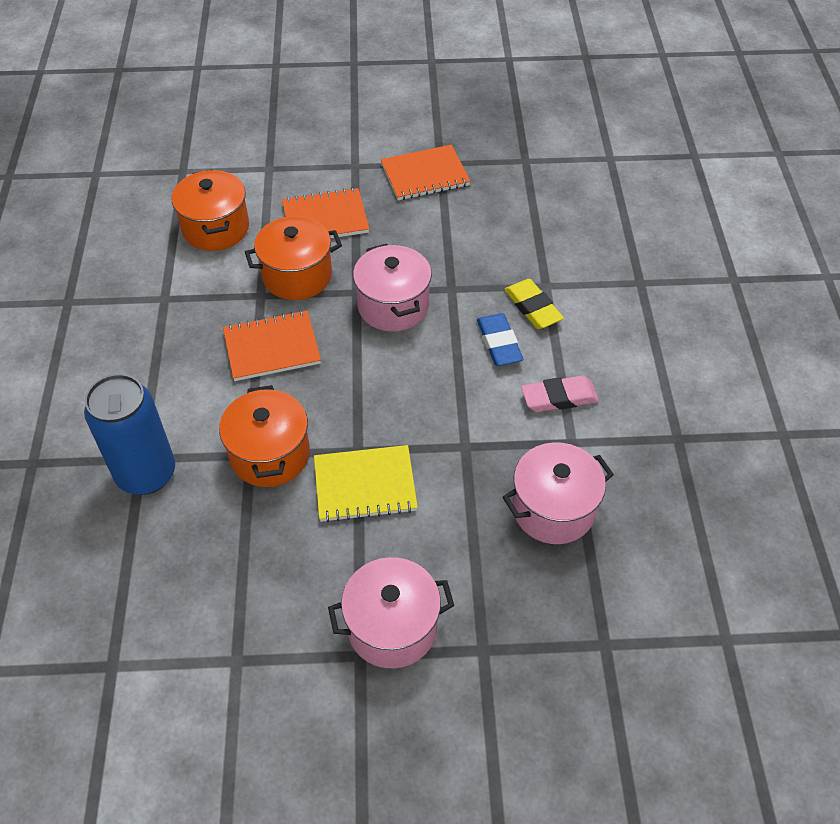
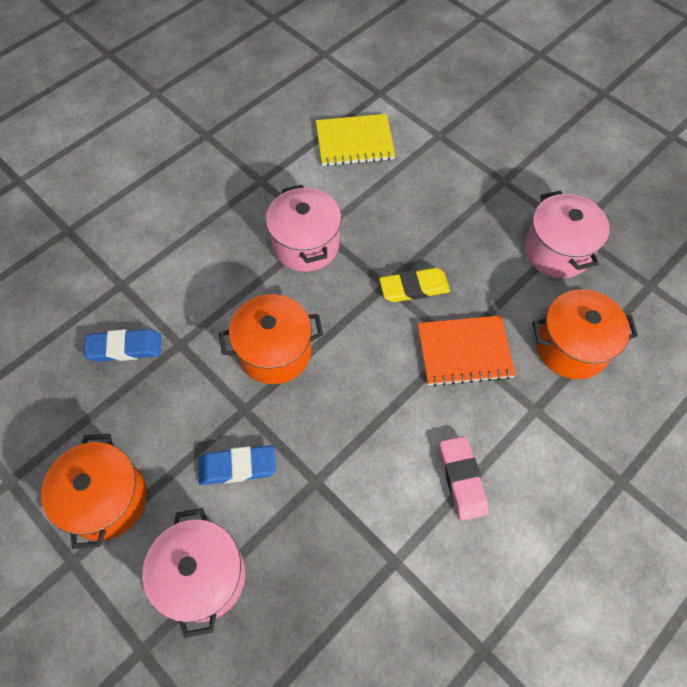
blue can: [84,374,175,495] = 1 -> none = 0
blue eraser: [477,313,524,366] = 1 -> [84,329,161,362] [198,445,276,485] = 2
orange notebook: [223,310,321,381] [282,188,369,238] [381,145,471,200] = 3 -> [418,315,516,386] = 1

